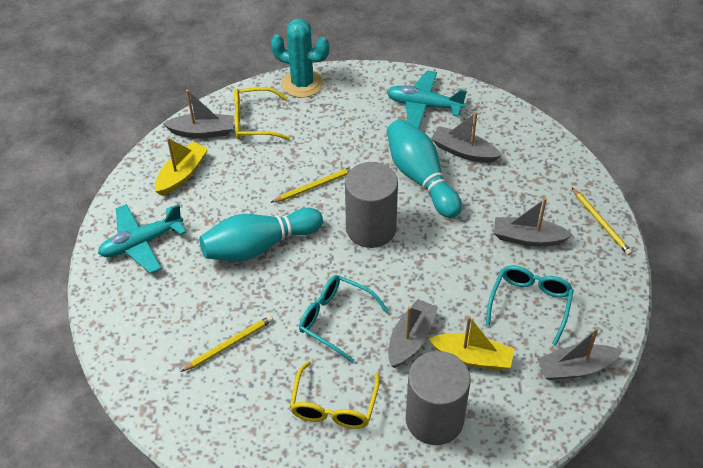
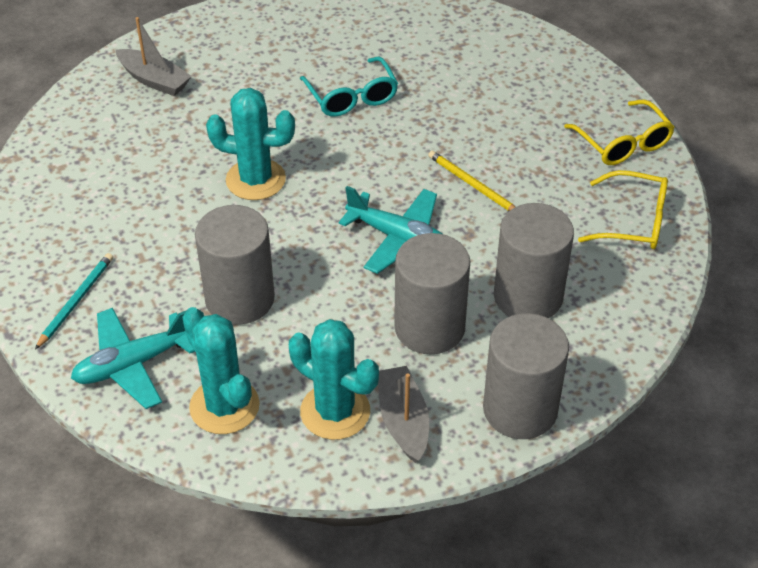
grey boat: [163,90,234,138] [388,299,438,368] [431,112,502,163] [494,198,573,247] [537,327,622,380] = 5 -> [116,17,192,96] [378,366,429,463] = 2
grey cylinder: [345,162,398,248] [406,351,471,445] = 2 -> [195,205,275,325] [394,233,470,354] [483,313,569,439] [494,203,574,318] = 4
turquoise bowling pin: [199,208,323,262] [387,119,462,218] = 2 -> none = 0
turquoise cactus: [271,19,329,98] = 1 -> [182,307,260,434] [206,88,295,200] [289,319,379,440] = 3
turquoise glasses: [299,275,389,363] [486,266,574,345] = 2 -> [300,57,398,117] = 1
turquoise pencil: none = 0 -> [35,253,113,350] = 1
yellow boat: [155,138,208,196] [429,316,514,370] = 2 -> none = 0
yellow pencil: [180,315,273,372] [270,166,354,203] [572,188,632,256] = 3 -> [428,151,515,211] = 1

